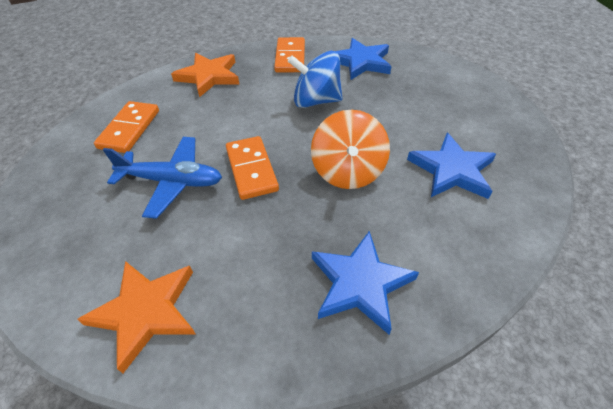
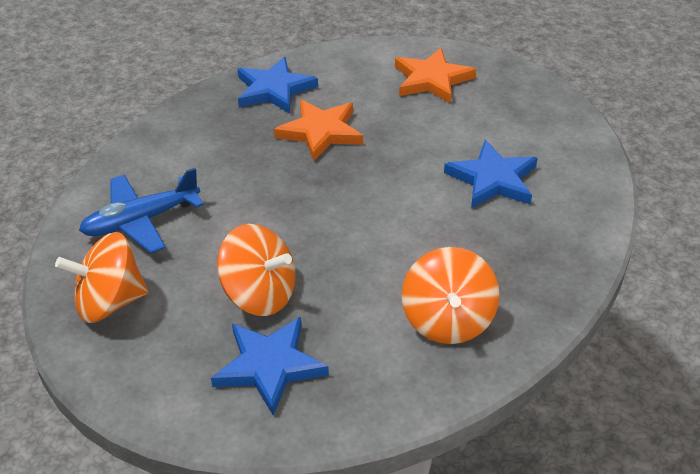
blue spinning top: [288,51,343,108] = 1 -> none = 0
orange domino: [94,101,159,153] [226,136,279,200] [274,37,305,72] = 3 -> none = 0
orange spinning top: [311,109,390,189] = 1 -> [55,232,148,323] [217,224,296,316] [402,247,500,344] = 3

